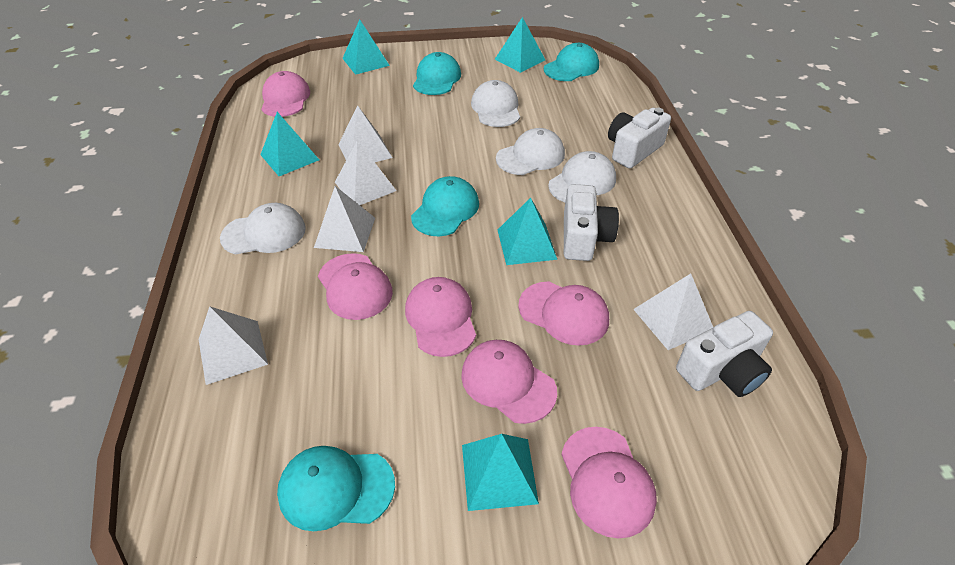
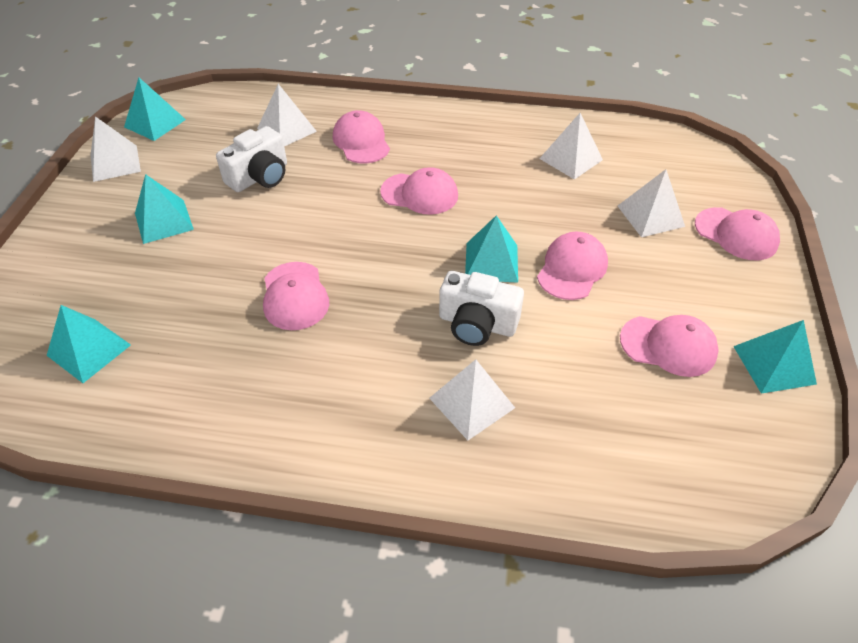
turquoise cap: [277,446,395,531] [411,176,479,236] [413,52,461,95] [544,43,599,81] = 4 -> none = 0
white camera: [564,184,619,261] [608,108,671,168] [676,311,773,397] = 3 -> [216,126,287,192] [439,271,524,346] = 2
white cap: [220,203,306,255] [471,80,520,127] [496,128,565,175] [548,151,616,202] = 4 -> none = 0

